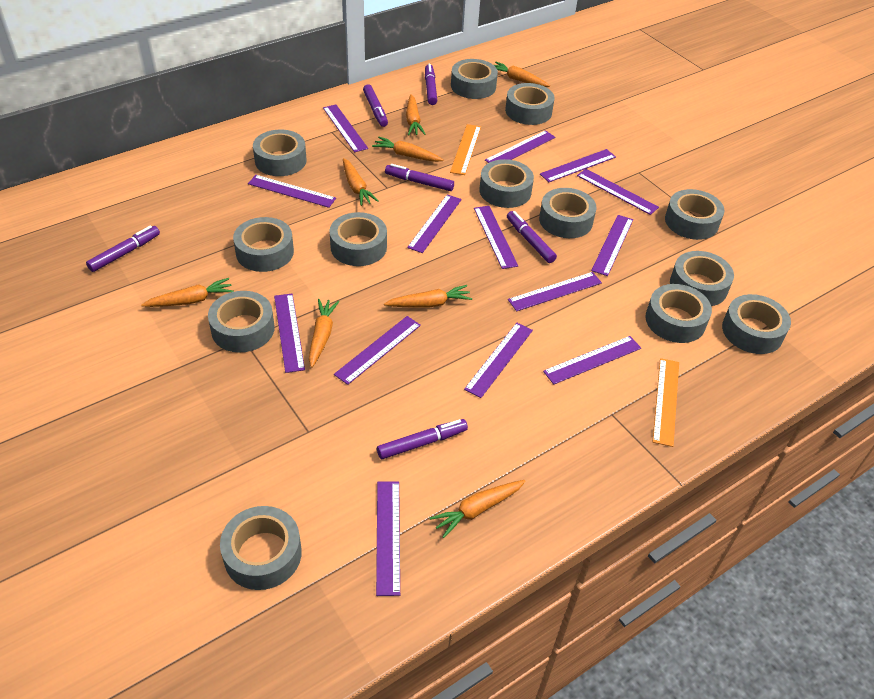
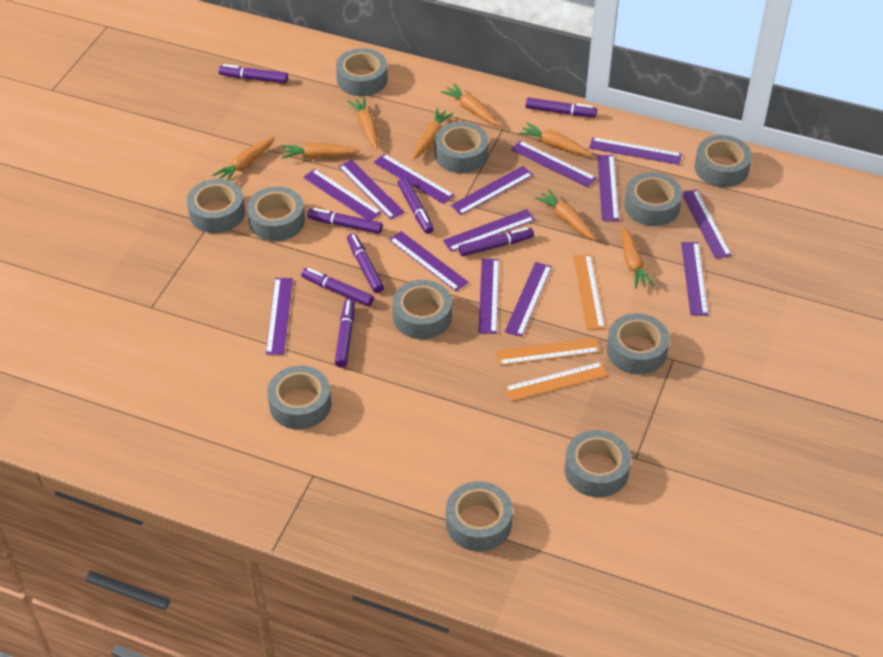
grey tape: [208,291,274,352] [220,506,302,590] [233,217,294,272] [253,130,307,176] [329,212,387,266] [451,59,498,99] [479,159,534,208] [505,83,555,125] [539,188,596,238] [645,284,712,343] [665,189,724,240] [670,251,734,306] [722,294,791,354] = 13 -> [187,179,245,233] [247,186,305,241] [267,366,332,429] [336,48,388,96] [392,280,452,339] [435,122,489,173] [446,481,513,551] [564,430,631,497] [607,313,670,374] [624,172,682,226] [695,135,752,187] = 11
orange ruler: [450,124,481,175] [653,358,679,447] = 2 -> [496,338,600,365] [504,362,608,402] [573,254,605,330] = 3
purple marker: [86,225,160,272] [363,84,388,127] [377,419,468,459] [385,164,454,191] [425,64,437,105] [507,211,557,263] = 6 -> [219,64,288,83] [301,268,374,306] [307,208,383,234] [335,299,355,367] [347,233,384,293] [398,177,434,234] [459,227,534,256] [526,97,597,117] = 8

